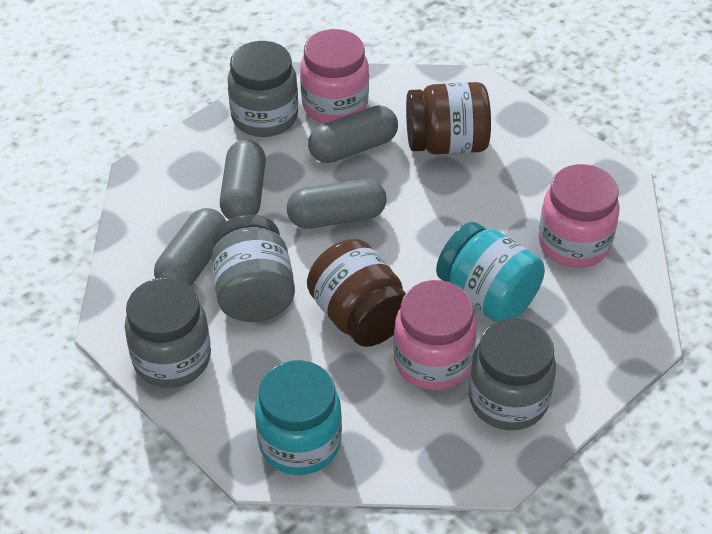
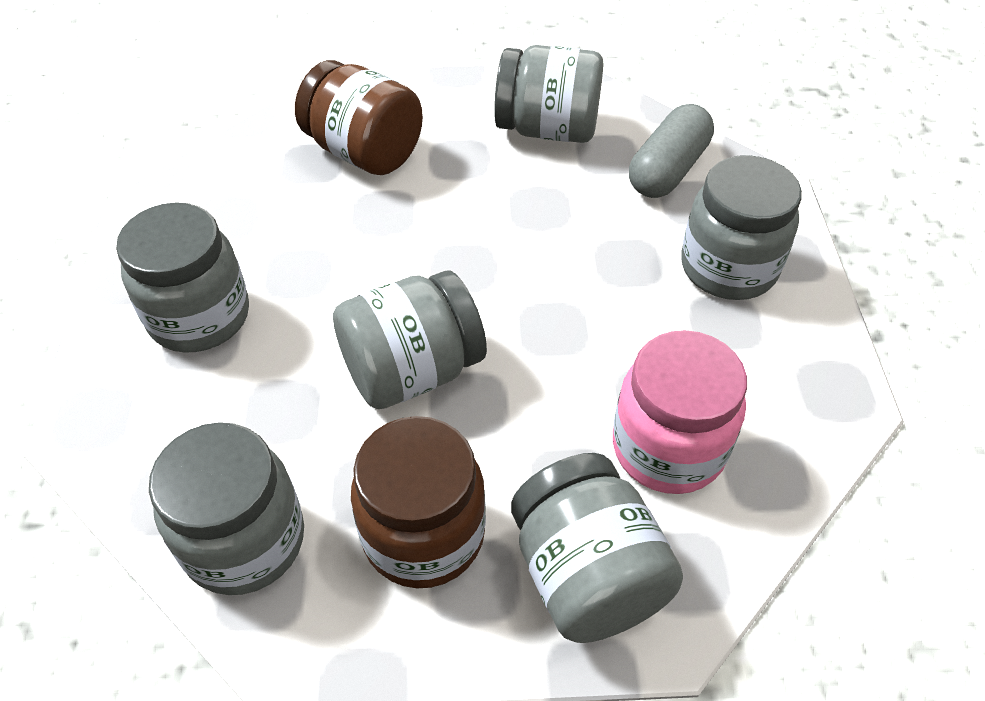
grey capsule: [154,208,226,286] [220,140,266,220] [287,179,387,229] [308,105,398,163] = 4 -> [629,104,714,198] = 1
grey jar: [125,278,211,388] [211,215,295,322] [227,41,298,137] [469,318,556,430] = 4 -> [116,203,249,353] [149,422,304,595] [333,271,487,409] [494,45,604,143] [511,453,683,643] [681,155,802,300] = 6
pink jar: [300,29,369,123] [394,280,477,390] [538,164,620,268] = 3 -> [613,330,747,494] = 1
turquoise jar: [255,360,342,475] [436,222,545,322] = 2 -> none = 0

